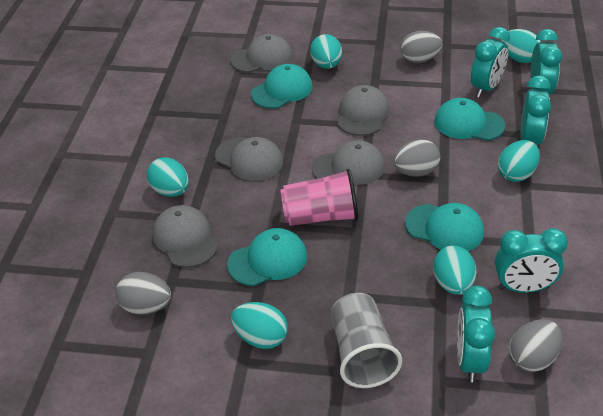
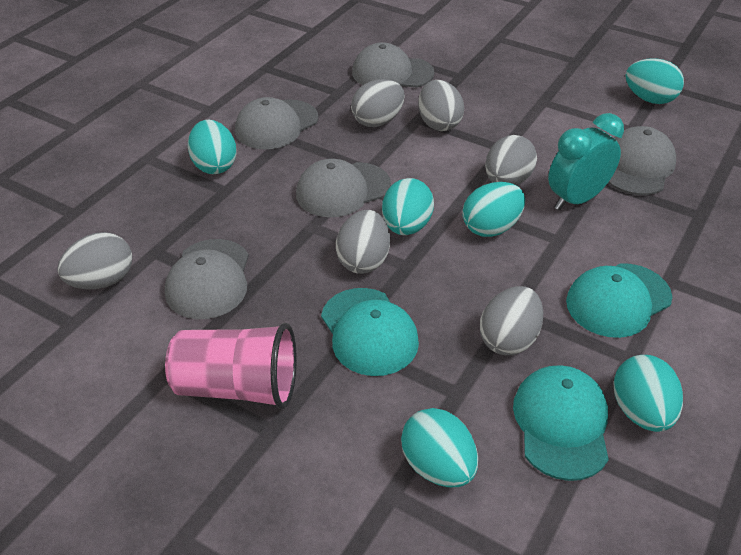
grey cup: [331,293,402,388] = 1 -> none = 0
grey egg: [116,272,171,315] [393,139,440,177] [400,31,442,63] [509,319,562,372] = 4 -> [57,232,132,289] [336,210,390,274] [351,79,405,127] [418,80,464,131] [480,286,543,355] [485,135,537,185] = 6
turquoise cap: [227,228,307,286] [251,64,313,109] [405,203,484,251] [434,98,505,141] = 4 -> [321,288,419,376] [513,365,609,481] [566,263,672,338] = 3
turquoise clock: [457,286,495,383] [471,27,510,97] [495,228,568,293] [520,75,551,145] [530,29,562,94] = 5 -> [548,113,624,211] = 1

